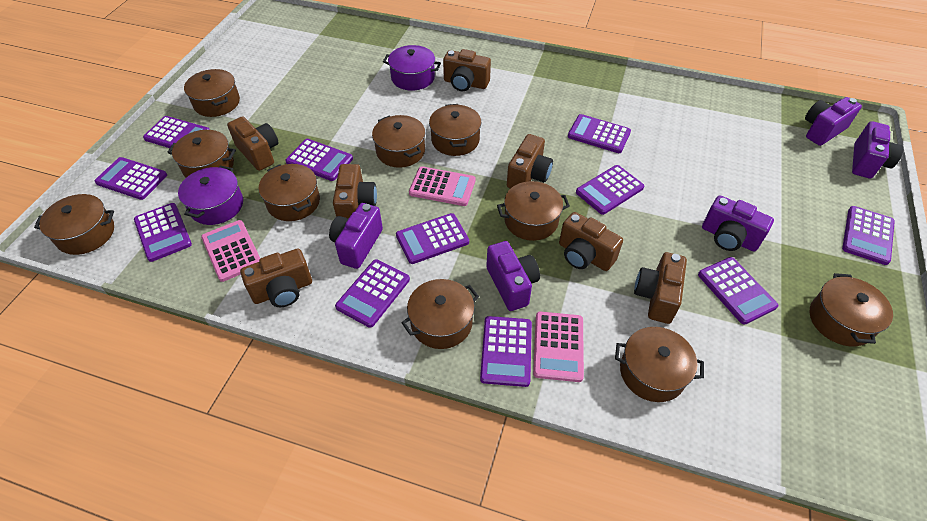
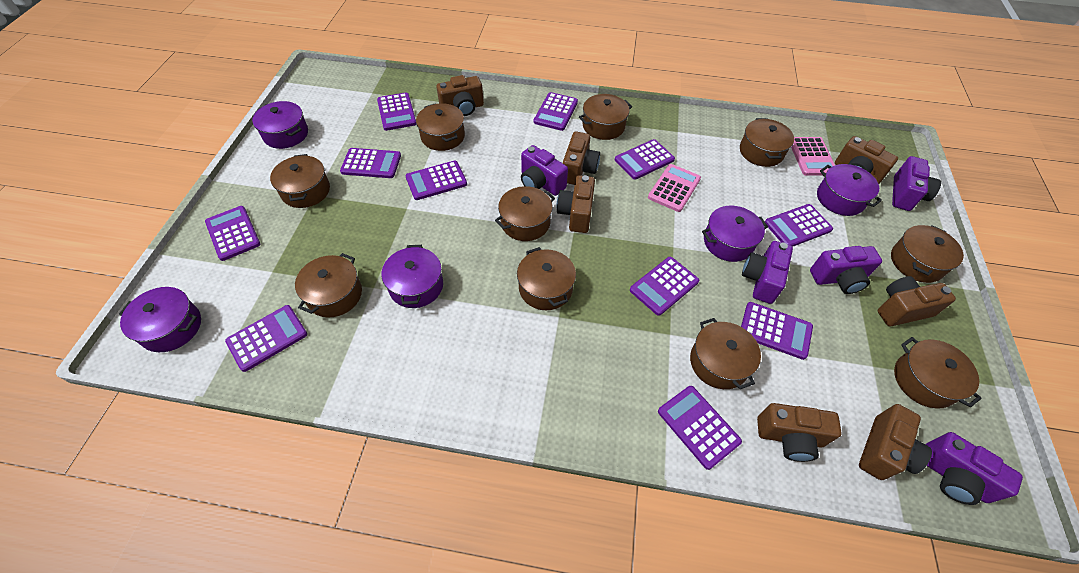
pink calculator: [201,220,260,282] [409,166,476,206] [533,312,584,382] = 3 -> [648,164,701,212] [791,137,835,176] = 2
purple pot: [178,166,243,225] [383,45,441,91] = 2 -> [119,287,201,352] [252,101,308,149] [382,245,443,308] [702,206,768,262] [817,164,882,216] = 5

